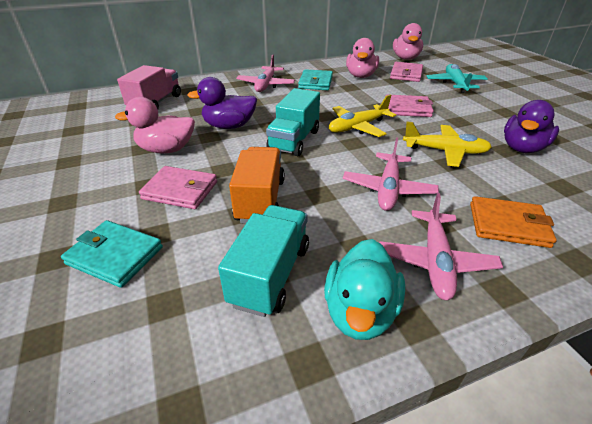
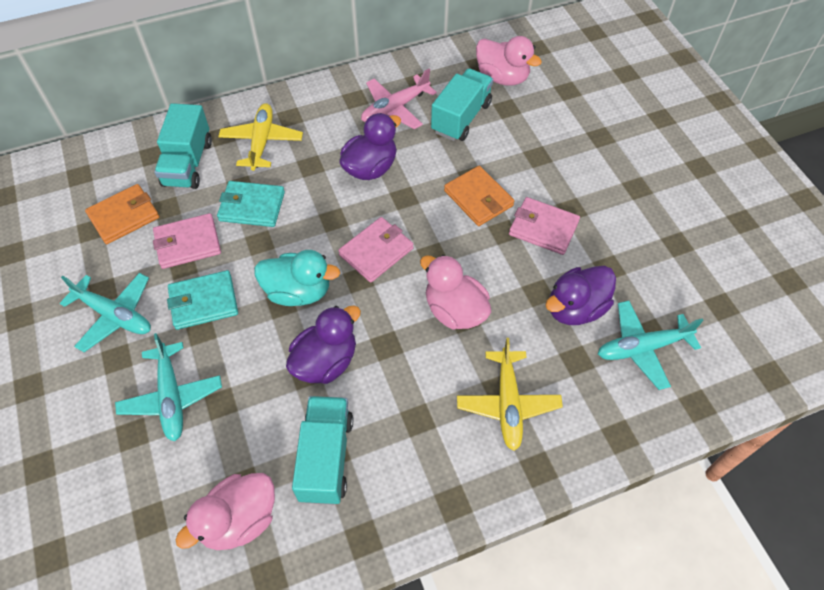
orange truck: [229,147,285,223] = 1 -> none = 0
orange wallet: [470,196,557,248] = 1 -> [85,184,159,244] [444,166,514,226] = 2
pink plane: [236,54,295,92] [343,137,439,211] [379,193,503,300] = 3 -> [361,69,437,129] = 1
pink truck: [117,65,181,109] = 1 -> none = 0
purple duck: [187,77,257,129] [504,100,559,153] = 2 -> [286,306,361,384] [340,113,401,180] [545,266,616,325] = 3
turquoise plane: [427,64,488,93] = 1 -> [59,273,151,352] [115,333,222,442] [598,301,704,390] = 3
turquoise truck: [218,205,309,317] [266,88,320,156] = 2 -> [154,103,212,189] [292,396,353,505] [431,68,493,141] = 3

